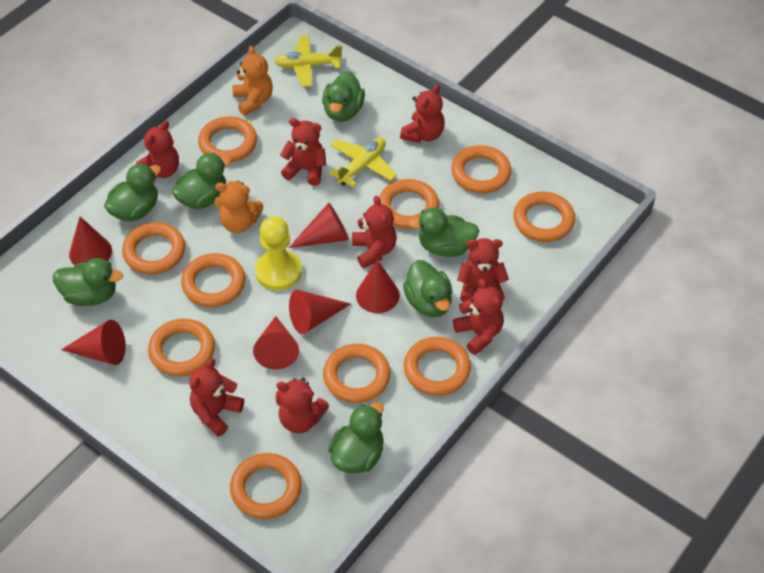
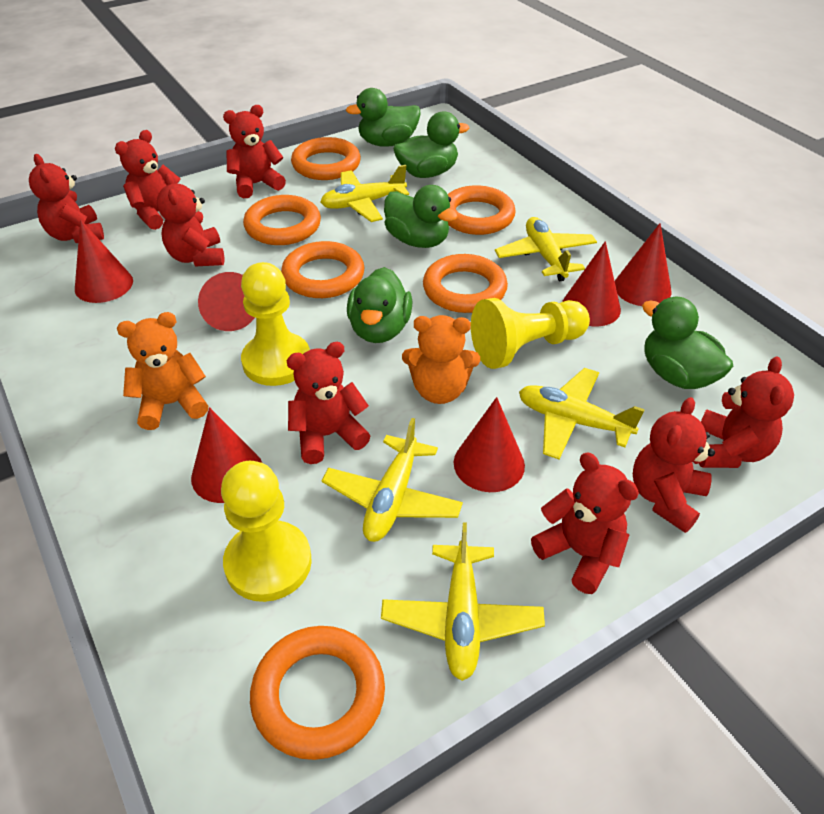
green duck: [53,258,123,306] [104,163,161,221] [171,153,232,209] [322,71,365,122] [328,402,384,474] [403,260,453,318] [408,207,479,257] = 7 -> [346,88,421,147] [347,267,413,343] [384,185,458,248] [393,111,469,178] [642,297,733,389] = 5
orange ring: [122,222,185,274] [148,319,215,376] [181,253,245,307] [198,116,257,162] [230,453,302,519] [323,344,391,403] [379,179,439,229] [404,337,471,396] [451,145,511,193] [513,192,575,242] = 10 -> [243,195,321,245] [250,626,385,760] [281,241,365,298] [291,137,361,180] [423,254,508,313] [448,185,516,235] = 6
yellow pawn: [255,216,302,291] = 1 -> [221,461,312,602] [241,262,310,386] [471,298,590,369] = 3
yellow plane: [274,35,343,87] [329,138,397,187] = 2 -> [320,165,409,222] [322,418,463,542] [381,522,545,681] [495,217,597,282] [519,368,645,459] = 5

